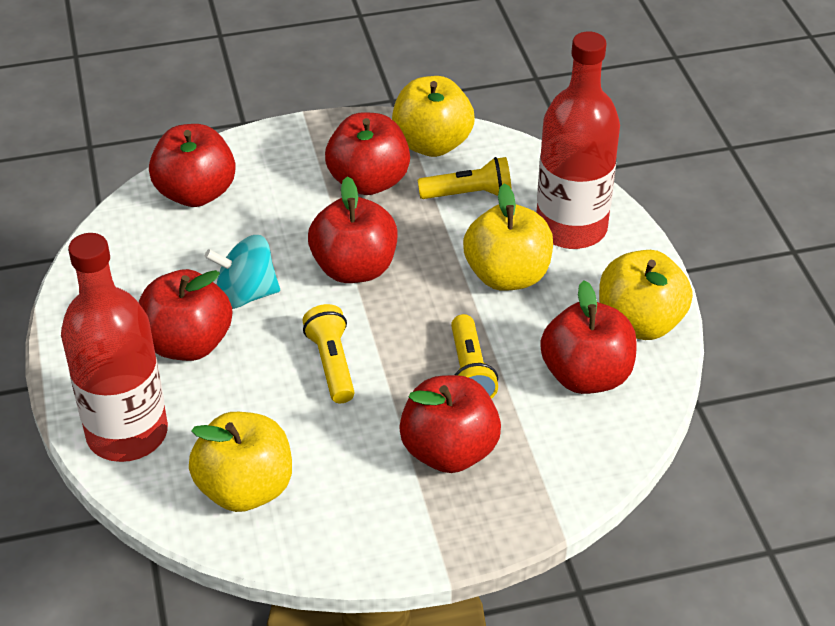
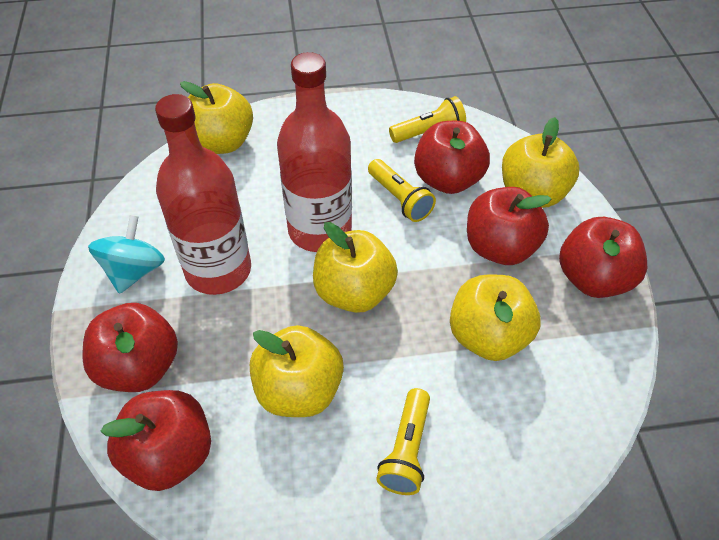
red apple: [139,269,232,361] [149,124,236,207] [308,177,398,283] [325,112,410,195] [399,375,501,473] [540,280,637,394] = 6 -> [82,303,178,392] [100,390,211,491] [414,121,490,194] [467,187,551,265] [559,217,647,298] = 5
yellow apple: [189,412,292,512] [392,76,475,157] [463,184,553,291] [599,250,693,340] = 4 -> [180,81,253,154] [250,325,344,417] [313,222,398,313] [450,275,541,361] [502,117,579,208] = 5

